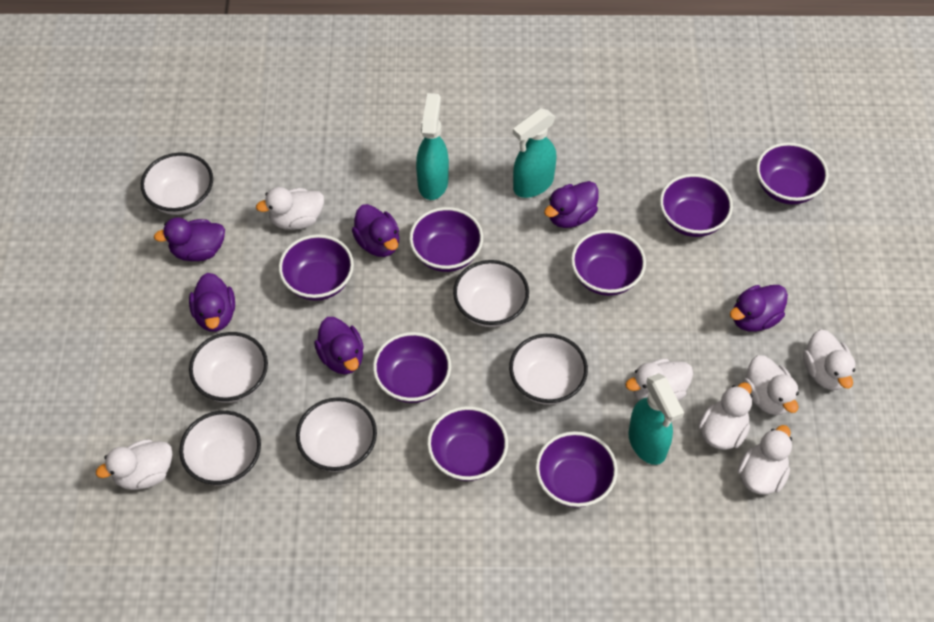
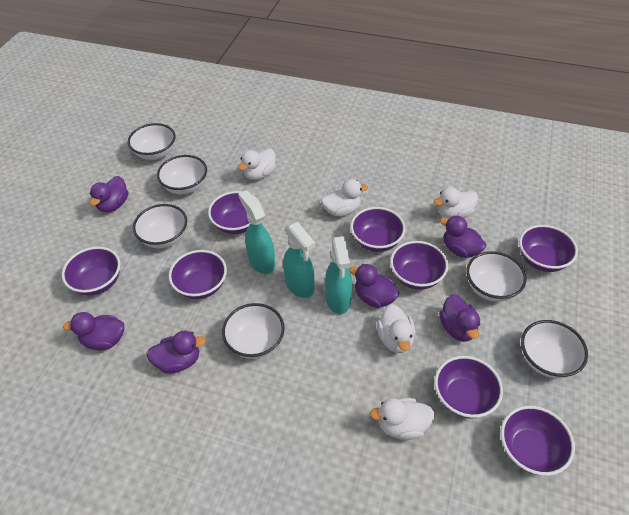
white duck: [96,439,172,490] [256,187,324,230] [626,359,693,401] [698,382,752,450] [738,425,792,495] [744,355,799,415] [803,330,856,390] = 7 -> [238,148,276,180] [321,179,368,216] [370,398,435,440] [377,304,415,353] [434,187,478,219] = 5

